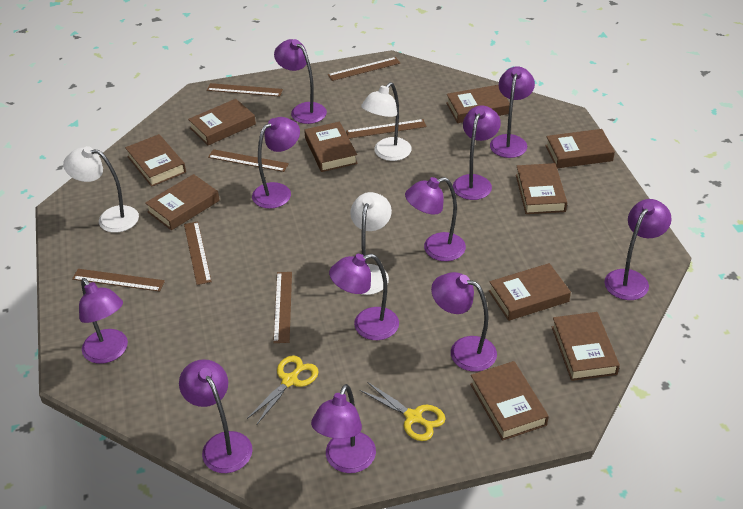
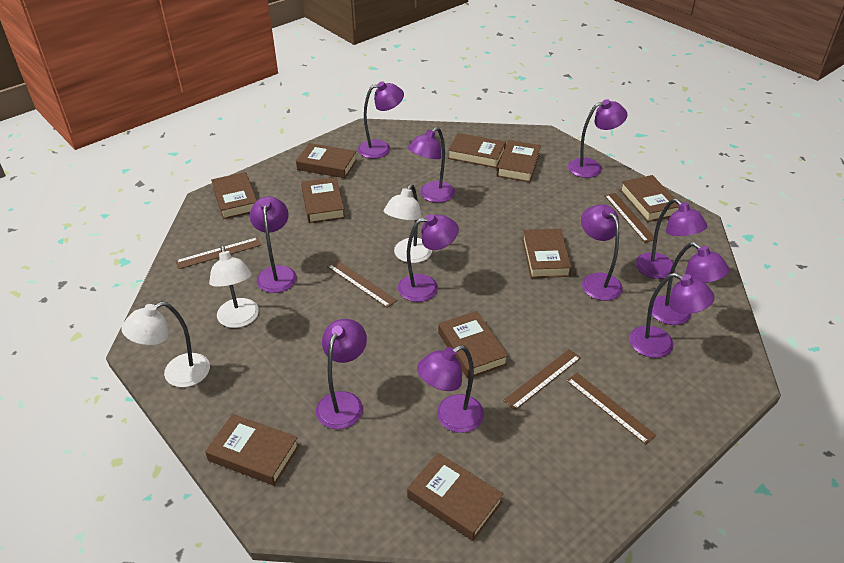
brown ruler: [72,269,165,292] [184,221,212,285] [207,83,283,97] [208,149,289,172] [273,272,292,343] [328,57,400,81] [346,119,427,139] = 7 -> [176,237,261,269] [327,260,397,308] [503,349,581,410] [566,373,657,445] [604,193,654,243] = 5
yellow scissors: [247,355,318,424] [360,382,446,441] = 2 -> none = 0

